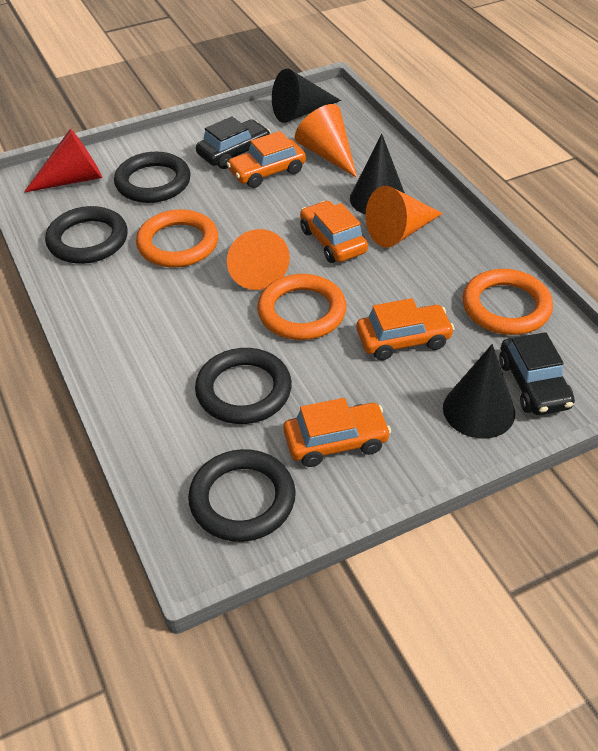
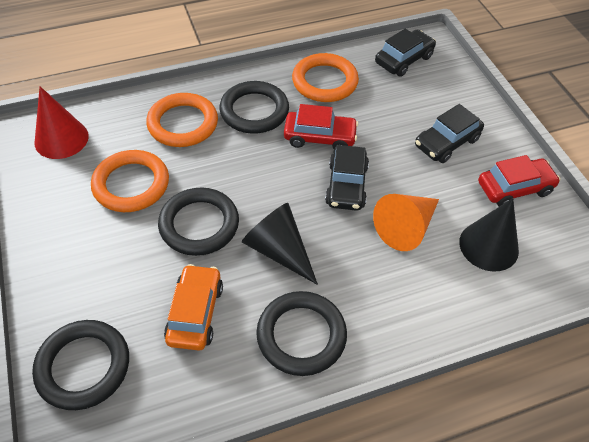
black car: [196,116,270,169] [499,332,575,415] = 2 -> [325,145,369,211] [375,28,436,77] [415,104,484,163] = 3
black cone: [272,69,341,123] [350,134,405,215] [443,344,515,439] = 3 -> [242,203,318,285] [459,198,519,272] = 2
orange car: [227,131,306,188] [283,398,391,467] [300,201,368,263] [356,298,454,360] = 4 -> [164,264,223,351] = 1
orange cone: [227,229,290,290] [295,104,357,178] [366,186,443,248] = 3 -> [373,194,439,251] = 1
red car: none = 0 -> [284,104,358,149] [478,155,560,207] = 2

